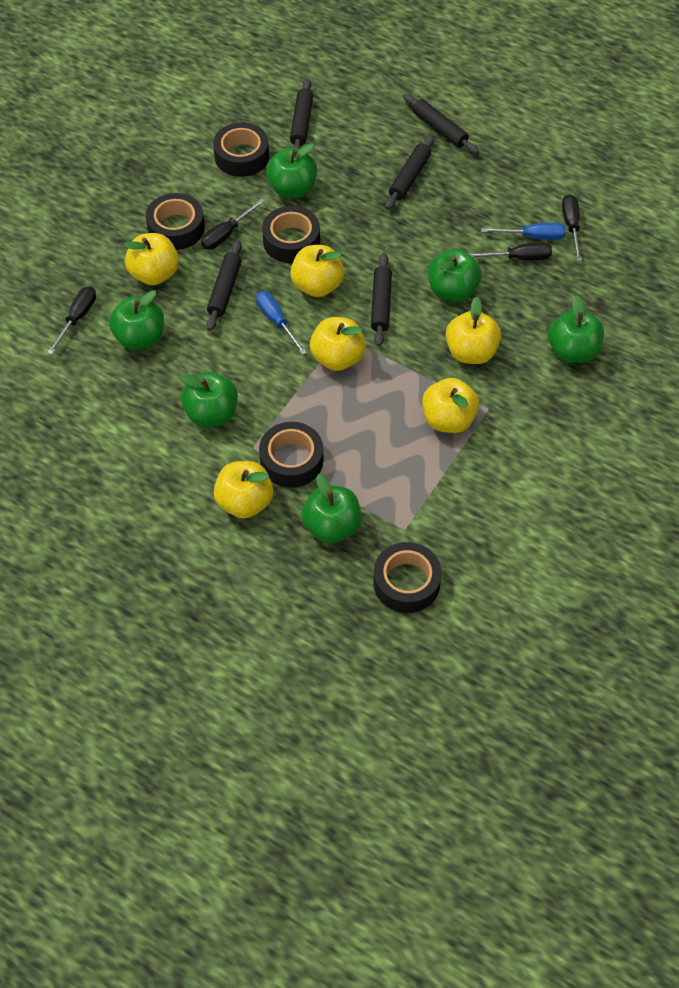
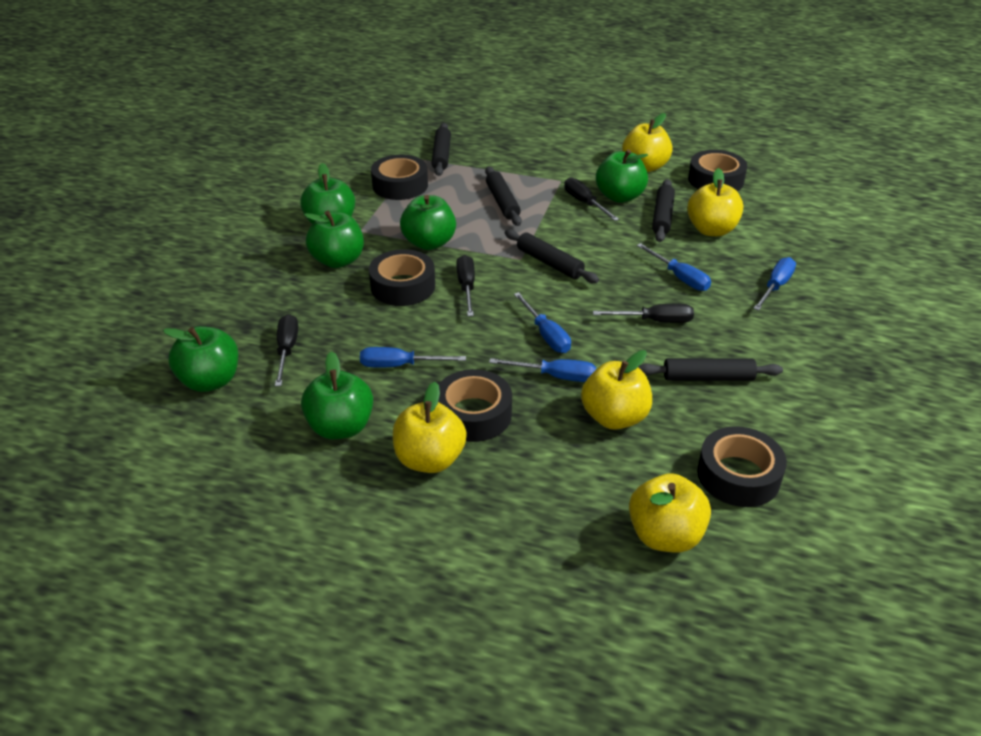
blue screwdriver: [256,291,307,355] [481,223,566,240] = 2 -> [360,347,466,368] [489,358,596,382] [514,292,571,353] [637,243,711,291] [753,257,796,311] = 5
yellow apple: [124,233,179,285] [214,461,273,519] [290,245,344,297] [310,317,365,371] [422,378,479,433] [446,297,501,364] = 6 -> [393,382,467,473] [581,350,652,430] [622,113,673,172] [629,473,711,552] [687,168,743,236] = 5

